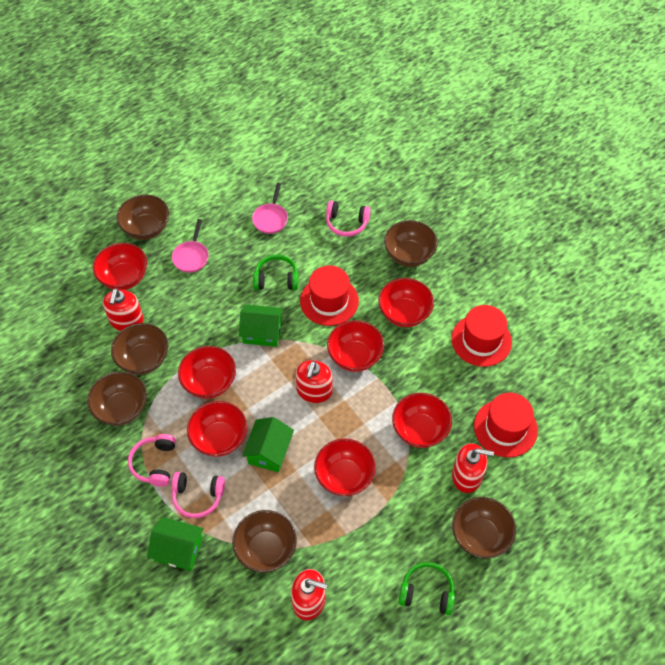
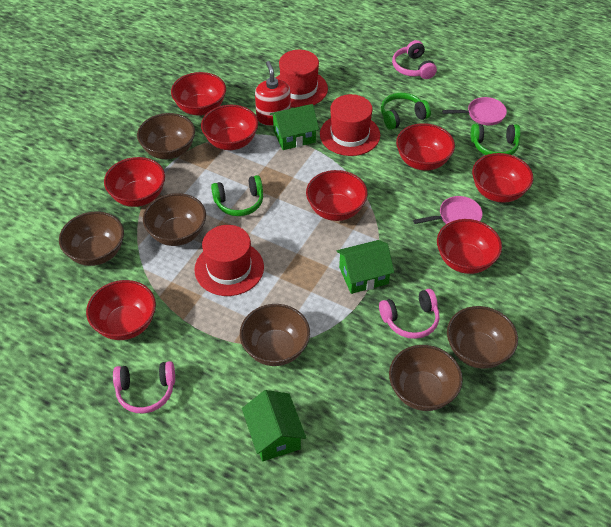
green headphones: [253,255,298,290] [399,562,455,615] = 2 -> [211,175,263,216] [381,93,431,130] [471,124,521,155] = 3
red bowl: [93,243,147,290] [178,346,236,399] [187,401,247,457] [314,438,376,496] [327,320,384,372] [378,278,434,327] [392,393,452,448] = 7 -> [86,280,156,340] [104,157,165,207] [171,72,226,115] [201,105,258,150] [306,170,368,221] [396,123,455,171] [437,219,502,274] [472,153,533,203] = 8
red soap dispenser: [103,288,144,331] [291,569,327,621] [296,360,333,403] [452,443,494,493] = 4 -> [255,61,291,126] = 1

